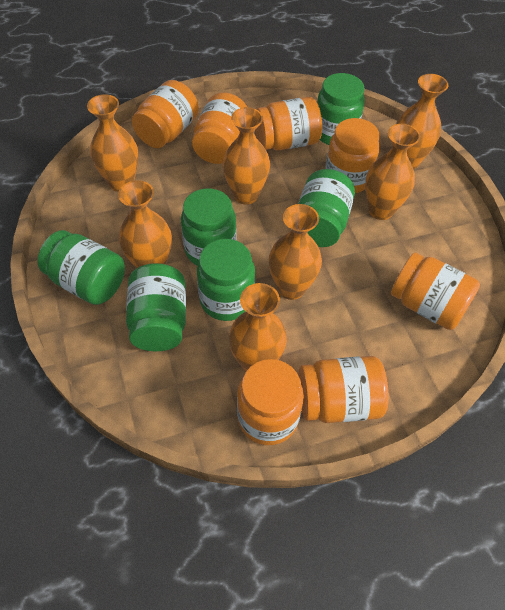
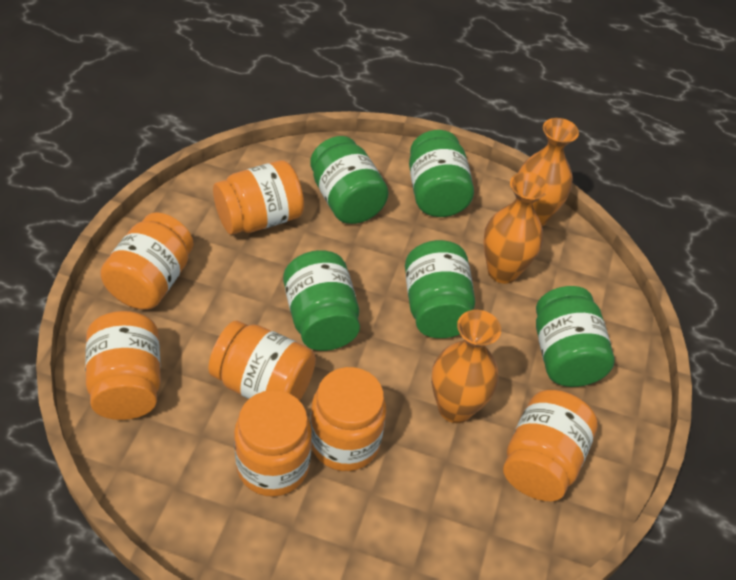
green jar: [37,230,125,305] [126,263,186,351] [181,188,236,266] [197,239,255,321] [298,169,355,247] [317,73,365,145] = 6 -> [283,250,360,351] [310,136,389,224] [405,240,475,338] [409,130,474,217] [536,286,615,387] = 5
orange vase: [87,94,139,192] [118,180,172,269] [223,107,270,204] [229,283,287,372] [269,204,322,300] [365,124,420,220] [396,74,448,169] = 7 -> [431,310,501,423] [483,172,548,284] [518,118,579,226] = 3

